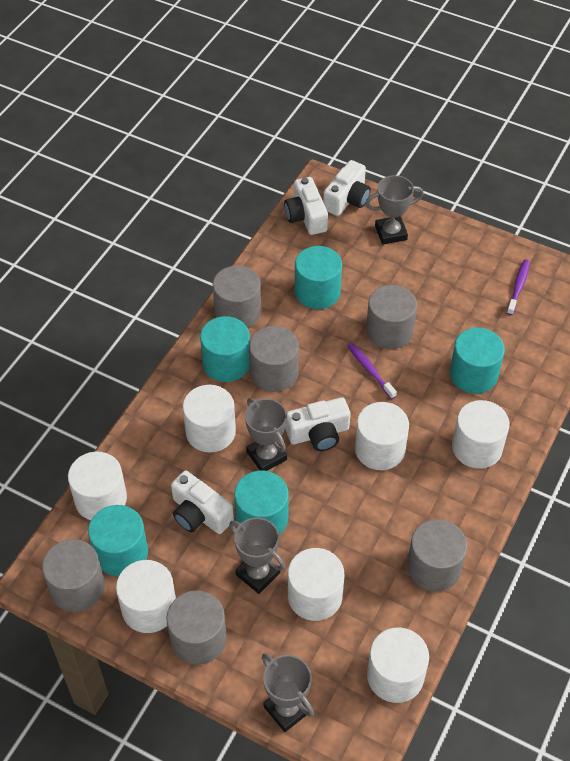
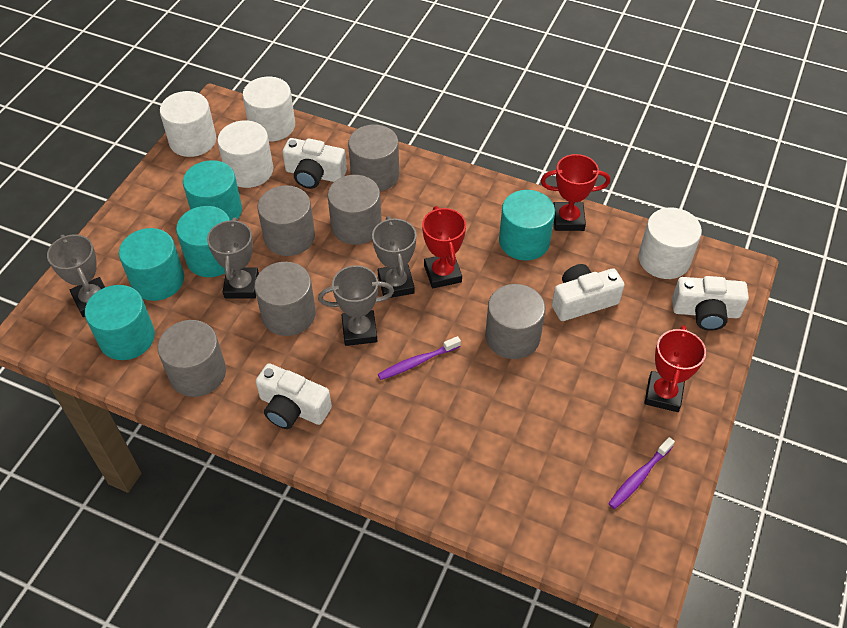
red trophy: none = 0 -> [422,206,466,288] [541,154,610,231] [644,325,706,412] = 3
white cylinder: [68,452,127,520] [116,560,176,633] [183,385,236,453] [288,548,344,621] [355,402,409,470] [367,627,429,703] [452,400,510,469] = 7 -> [160,91,216,157] [217,120,273,188] [242,77,295,142] [638,208,702,279] = 4

